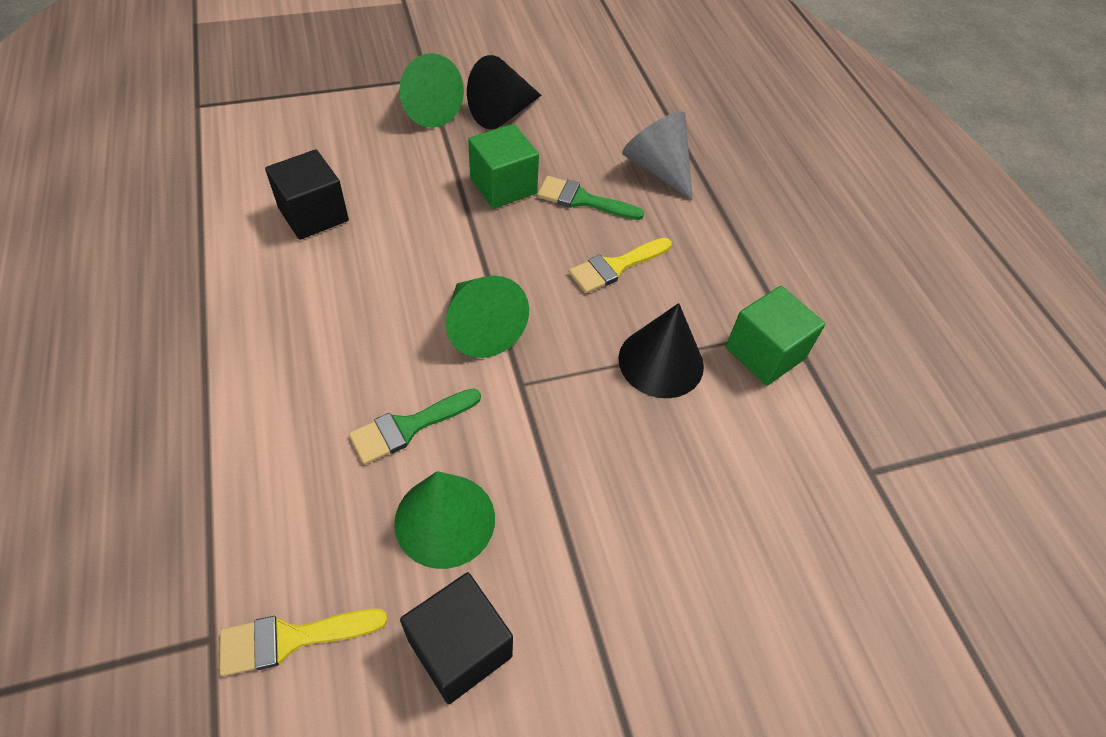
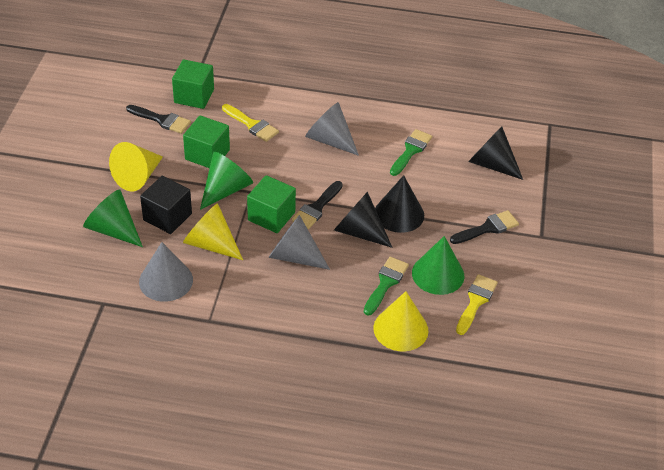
black brush: none = 0 -> [126,105,191,134] [291,181,343,229] [450,210,519,244] = 3
black cone: [467,55,541,130] [619,303,704,398] = 2 -> [334,191,392,248] [375,175,424,233] [468,127,523,180] = 3
black cube: [265,149,349,240] [400,572,513,704] = 2 -> [140,176,192,234] = 1
green cube: [468,124,539,209] [726,286,825,386] = 2 -> [172,59,214,109] [183,115,230,168] [247,175,296,233] = 3
grey cone: [622,111,693,201] = 1 -> [139,242,193,302] [268,215,330,270] [305,102,359,156] = 3
yellow cone: none = 0 -> [109,142,163,191] [183,203,243,260] [373,291,428,351] = 3

